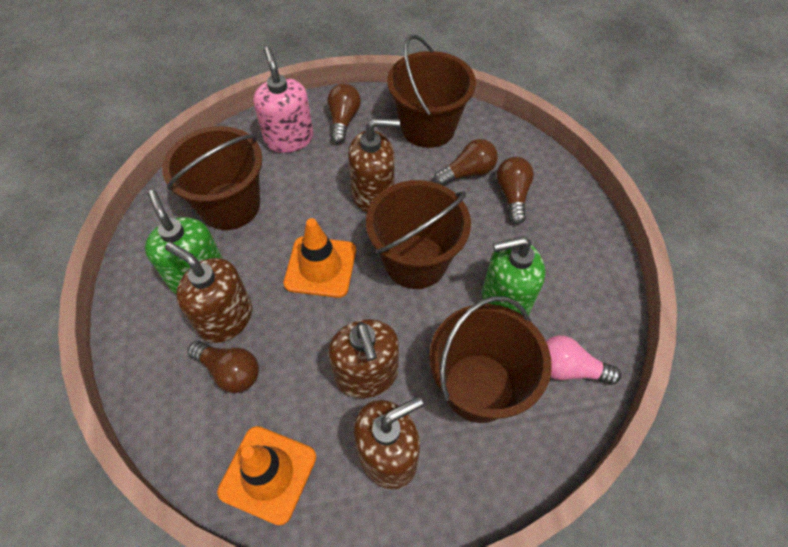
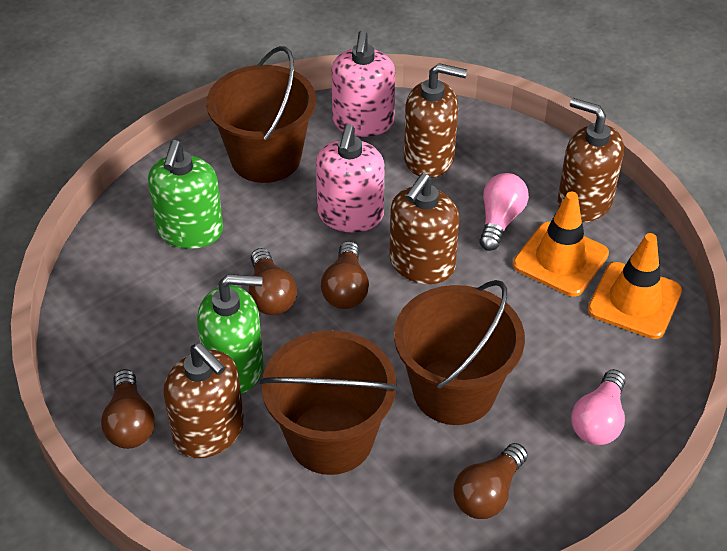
brown bucket: [162,126,262,230] [366,180,471,289] [387,35,476,148] [429,296,552,423] = 4 -> [206,46,316,183] [260,330,399,475] [394,280,525,425] = 3
pink light bulb: [546,336,621,385] = 1 -> [479,173,529,251] [571,369,626,445] = 2
pink soap dispenser: [253,47,314,153] = 1 -> [316,124,385,233] [331,30,395,137] = 2

